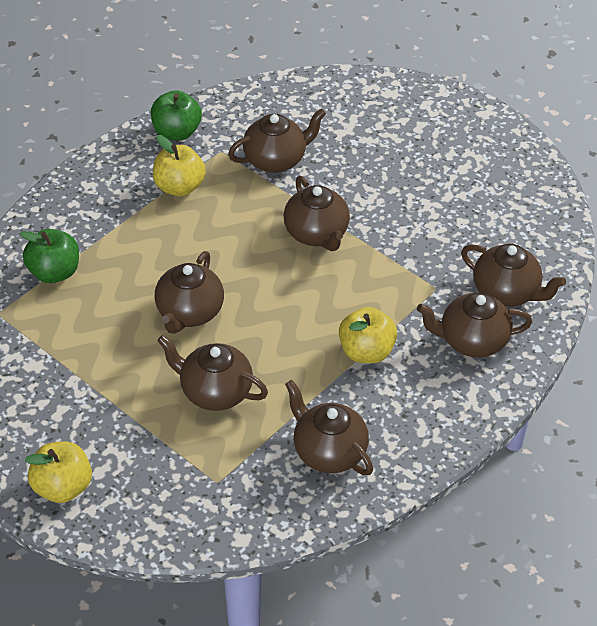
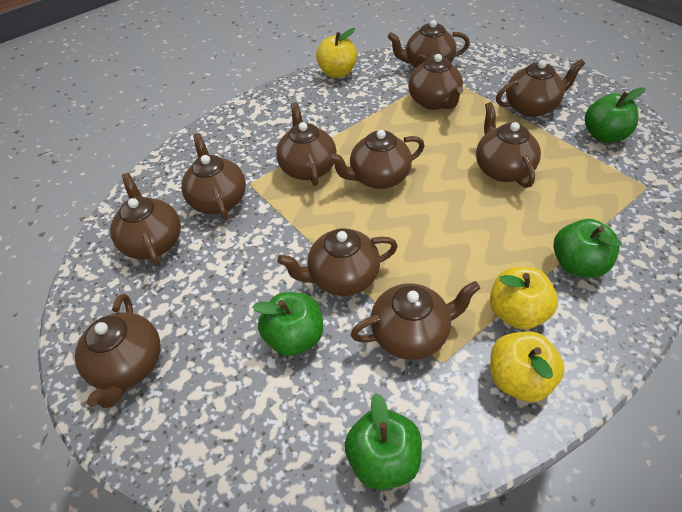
brown teapot: [155,251,224,334] [158,335,268,411] [228,109,326,173] [284,176,350,251] [285,380,373,475] [417,292,532,357] [461,244,566,307] = 7 -> [75,294,161,408] [110,173,181,266] [181,133,246,220] [276,102,337,186] [277,228,398,296] [328,130,425,189] [351,281,480,360] [388,20,470,68] [408,54,463,110] [476,102,541,188] [496,59,585,117] = 11
green apple: [19,229,79,283] [151,90,202,141] = 2 -> [252,292,323,356] [345,393,422,490] [553,219,622,277] [585,87,645,143] = 4

